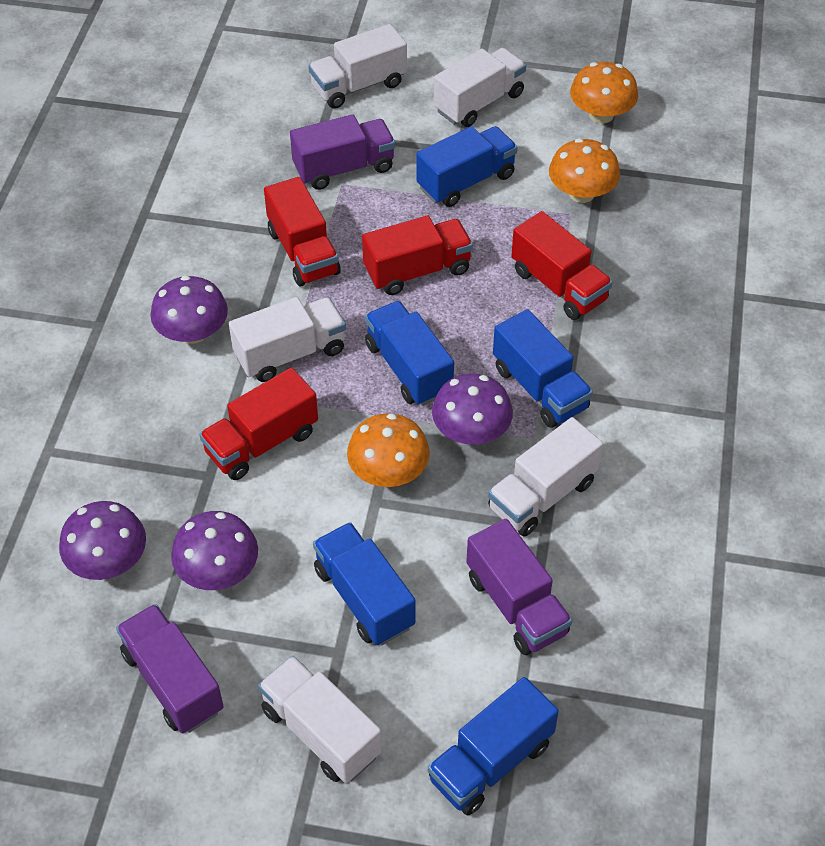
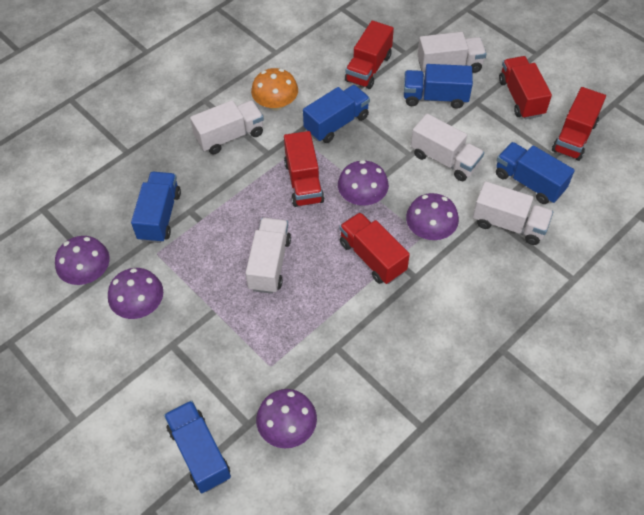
orange mushroom: [347,413,430,487] [549,138,620,203] [570,62,638,123] = 3 -> [251,68,298,111] = 1
purple mushroom: [59,501,146,580] [150,275,228,344] [171,511,258,590] [432,373,513,445] = 4 -> [55,236,110,285] [108,268,163,319] [256,389,317,448] [338,160,389,205] [406,193,459,240] = 5
purple truck: [116,604,224,733] [290,114,395,190] [466,519,572,655] = 3 -> none = 0
red truck: [199,368,318,480] [264,177,341,287] [362,215,473,295] [511,211,613,320] = 4 -> [284,131,324,207] [339,212,410,284] [345,21,394,89] [499,56,552,119] [552,87,606,161] = 5

